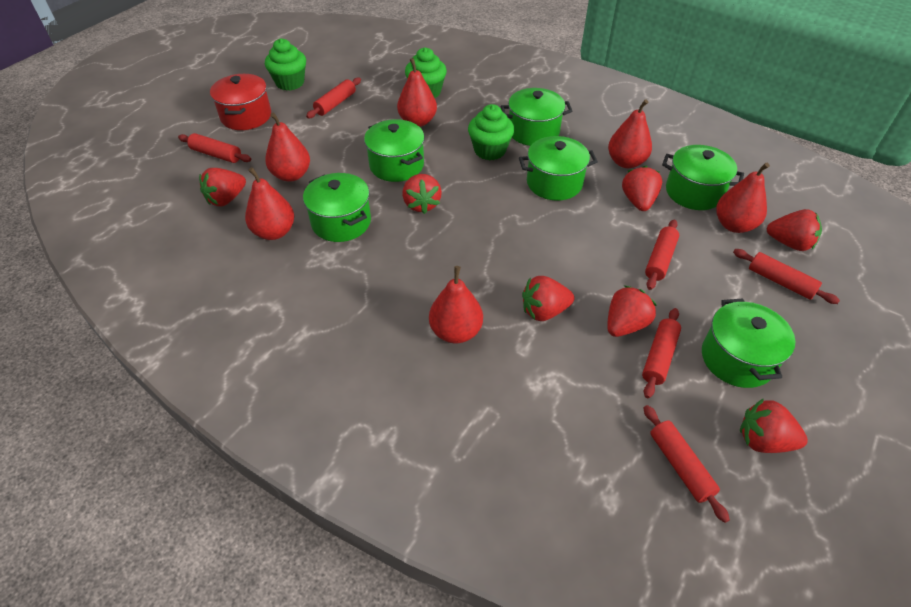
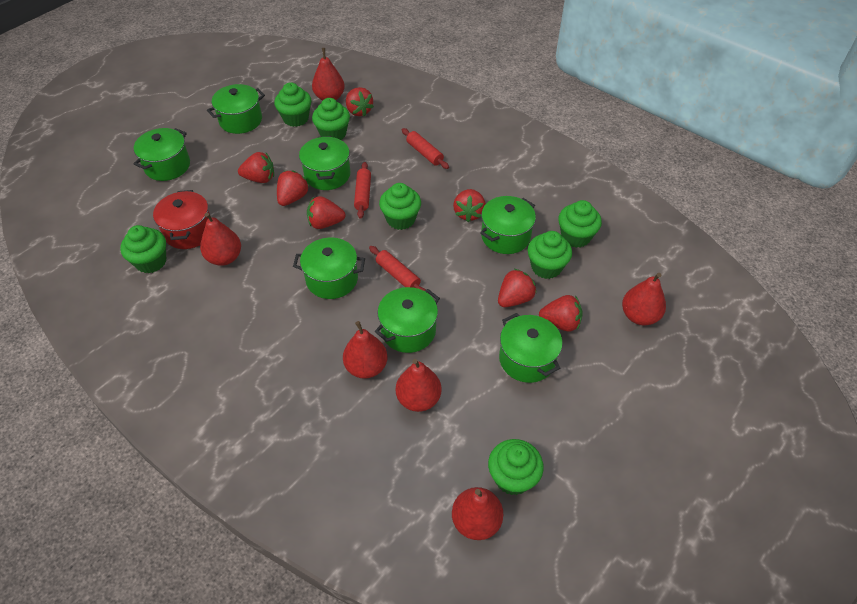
green cupcake: [265,38,306,91] [405,47,447,98] [468,104,514,160] = 3 -> [120,225,166,273] [274,82,312,127] [312,98,350,140] [379,183,421,230] [488,439,544,495] [528,231,572,279] [558,200,602,248] = 7
green pot: [303,173,371,242] [364,119,425,182] [500,88,572,146] [519,136,598,201] [662,145,744,210] [702,298,795,388] = 6 -> [134,128,190,181] [207,84,265,134] [293,238,365,299] [299,136,350,190] [375,287,440,353] [480,196,536,254] [499,313,563,383] = 7
red rolling pin: [178,133,251,163] [306,77,361,118] [642,308,681,398] [644,405,730,523] [645,220,679,290] [733,249,840,304] = 6 -> [354,162,371,219] [369,246,426,291] [402,128,449,169] = 3

